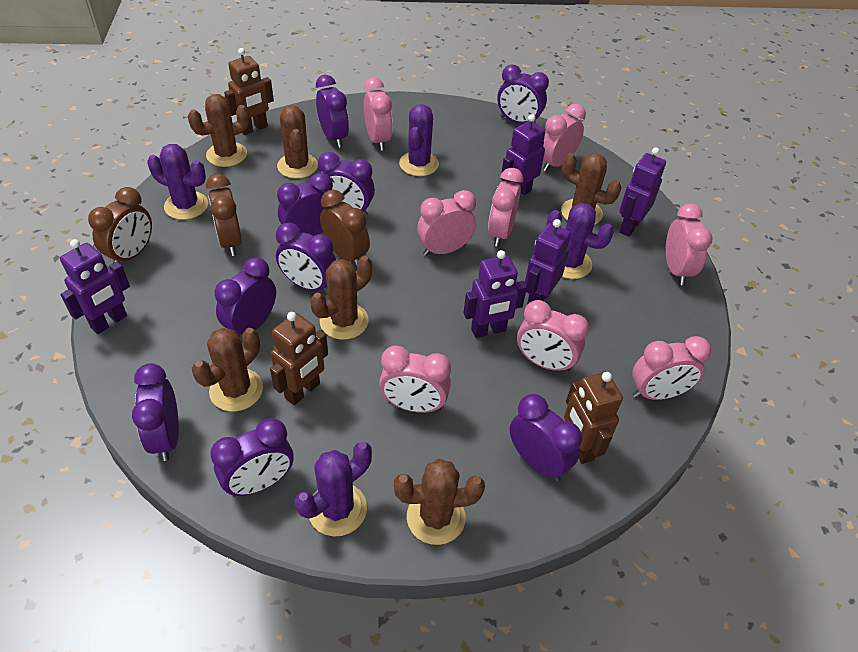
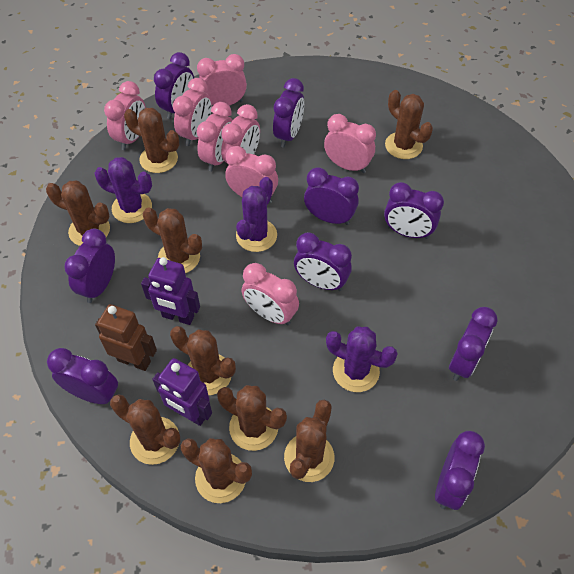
brown cactus: [188,94,250,167] [192,328,263,411] [277,106,318,179] [310,256,372,340] [394,459,485,545] [561,153,622,225] = 6 -> [46,181,110,246] [110,394,180,465] [124,108,179,173] [143,207,202,273] [170,326,236,395] [181,438,252,503] [217,385,287,451] [284,400,334,482] [385,90,433,159] = 9
brown clock: [88,187,152,263] [206,174,242,256] [320,189,370,267] = 3 -> none = 0
brown robot: [224,48,274,135] [270,312,328,405] [564,372,623,464] = 3 -> [95,304,157,371] = 1
purple cactus: [148,144,208,220] [295,442,372,536] [399,104,439,176] [547,203,614,279] = 4 -> [94,157,152,223] [236,177,277,252] [326,327,398,392] = 3
purple robot: [60,239,130,334] [463,250,527,338] [501,114,545,195] [525,219,571,304] [619,147,666,237] = 5 -> [141,257,200,325] [152,358,212,426] = 2

